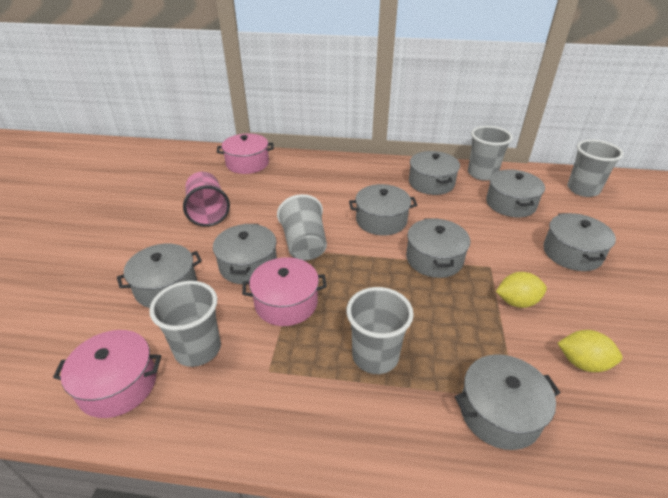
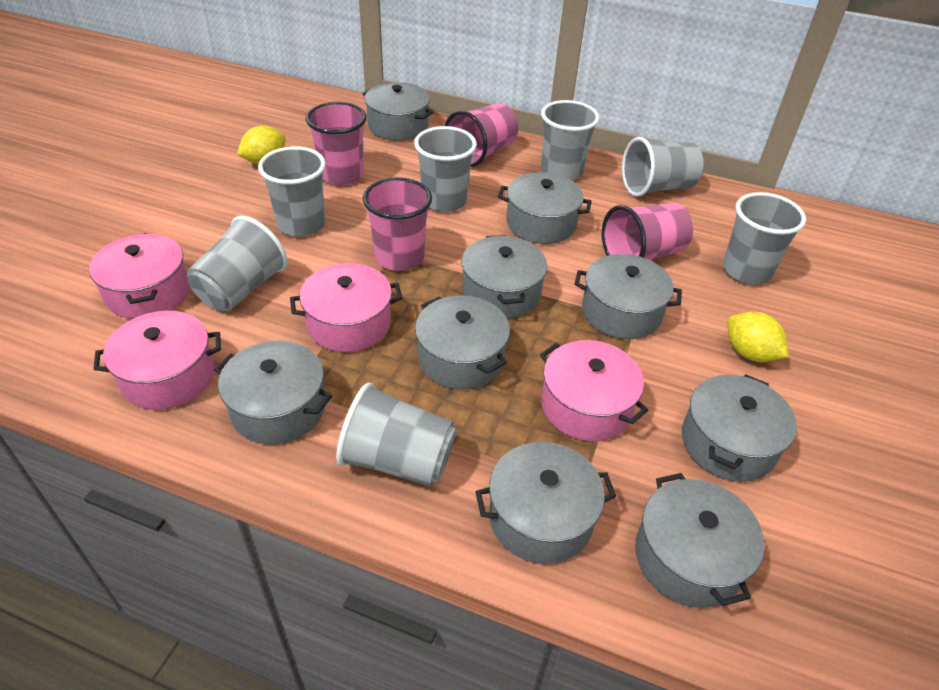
grey cup: [149,281,221,367] [277,194,327,260] [346,287,414,374] [468,126,513,181] [567,139,624,197] = 5 -> [187,216,288,312] [258,146,326,237] [336,383,456,487] [414,126,477,212] [541,100,600,180] [622,137,704,197] [723,192,806,285] = 7
grey pot: [117,244,202,308] [213,224,277,284] [349,184,417,235] [406,218,470,278] [409,151,460,195] [454,354,560,450] [486,169,545,218] [543,213,616,271] = 8 -> [215,340,332,444] [363,82,434,141] [415,296,510,390] [461,235,547,319] [475,442,616,564] [498,172,592,244] [574,254,682,339] [635,473,764,608] [682,374,797,482] = 9
pink cup: [183,172,230,227] = 1 -> [306,102,367,185] [363,177,432,271] [445,103,518,167] [602,203,693,260] = 4
pink pot: [53,330,161,418] [217,134,274,174] [242,257,327,326] = 3 -> [89,233,190,319] [93,311,221,410] [290,263,403,352] [540,340,648,442] = 4

